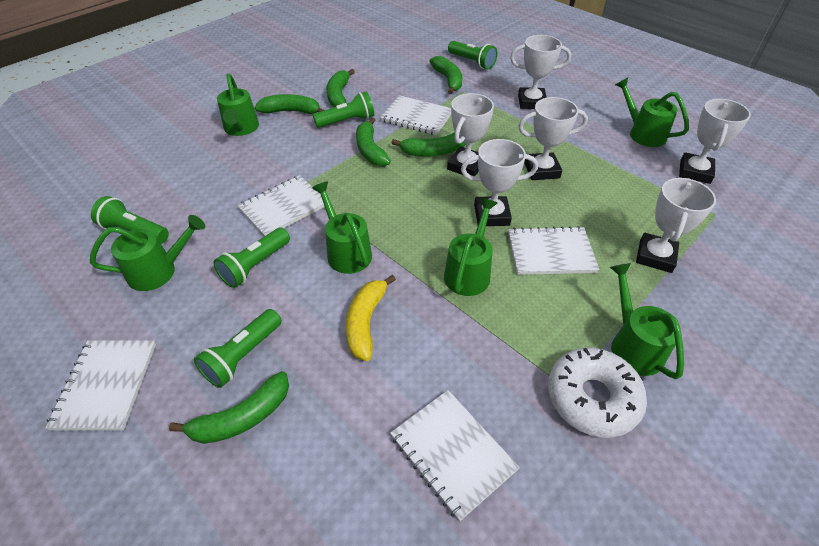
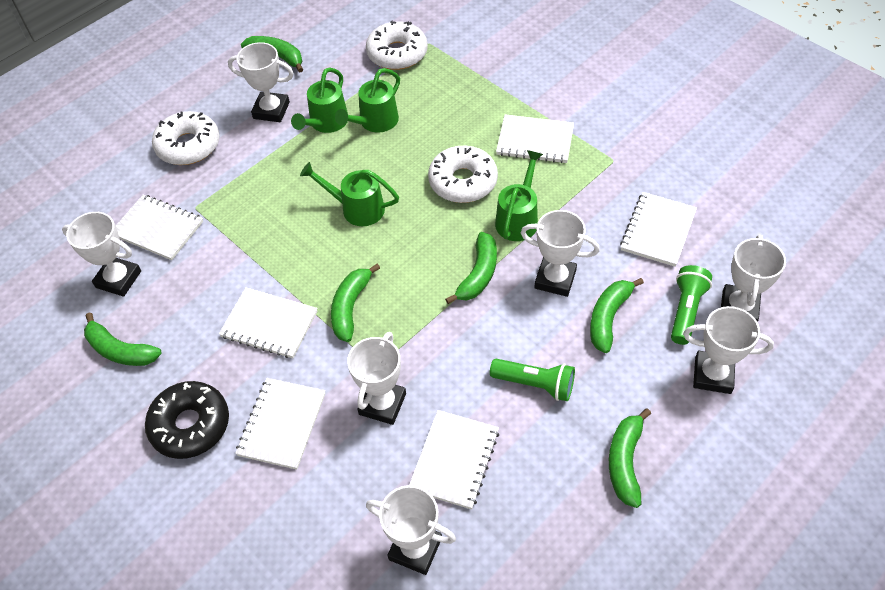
black donut: none = 0 -> [145,381,229,459] = 1
green flashlight: [91,196,169,244] [194,309,282,388] [213,228,290,288] [313,91,374,128] [448,41,498,69] = 5 -> [490,359,575,401] [671,265,712,345] = 2
green watering can: [90,215,205,291] [217,73,259,136] [312,181,372,274] [444,198,497,296] [610,263,684,379] [615,77,689,147] = 6 -> [291,67,348,133] [300,162,399,226] [335,68,400,133] [495,150,543,241] = 4
white donut: [548,348,647,438] = 1 -> [152,111,220,165] [366,21,428,70] [428,146,498,203] = 3
white notebook: [45,340,156,431] [237,175,325,236] [380,95,451,135] [390,390,520,522] [508,226,599,275] = 5 -> [116,195,203,260] [219,287,317,358] [235,378,325,470] [409,410,499,509] [496,115,574,163] [620,192,697,267] = 6
white trophy: [447,93,494,176] [461,139,538,226] [510,35,571,109] [518,97,588,180] [636,178,716,273] [679,99,751,184] = 6 -> [62,212,141,297] [228,42,294,122] [347,332,406,425] [366,485,456,575] [521,210,600,297] [683,306,774,394] [721,235,786,322] = 7
yellow banana: [346,275,396,361] = 1 -> none = 0

